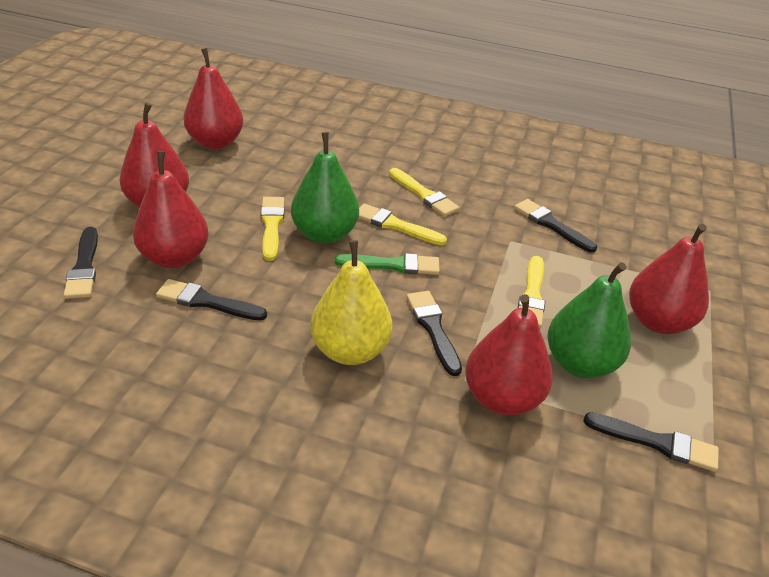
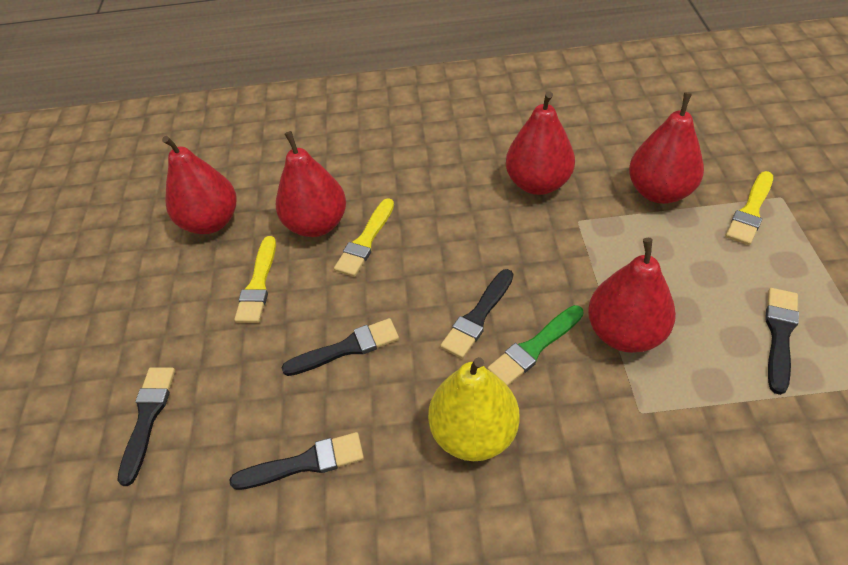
green pear: [291,132,359,244] [547,262,631,378] = 2 -> none = 0
yellow brush: [261,197,284,261] [359,204,447,245] [389,168,459,216] [518,256,545,328] = 4 -> [234,236,276,323] [334,198,394,277] [725,171,773,245] = 3

